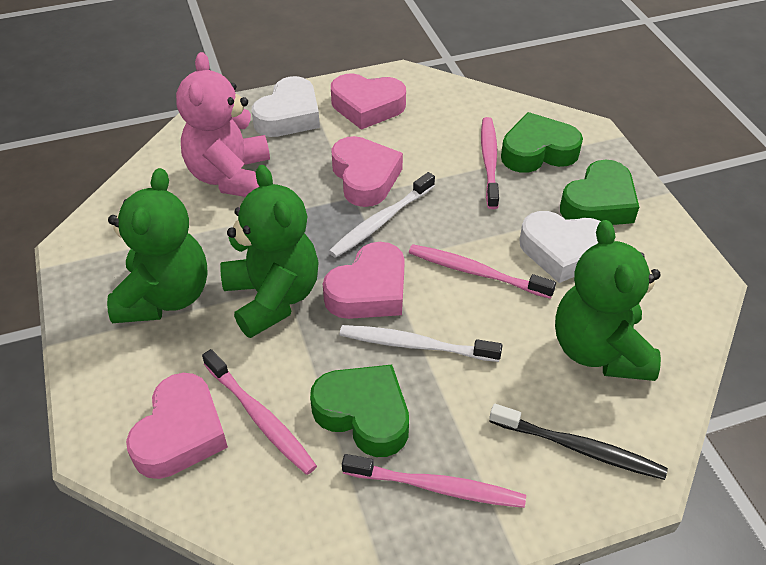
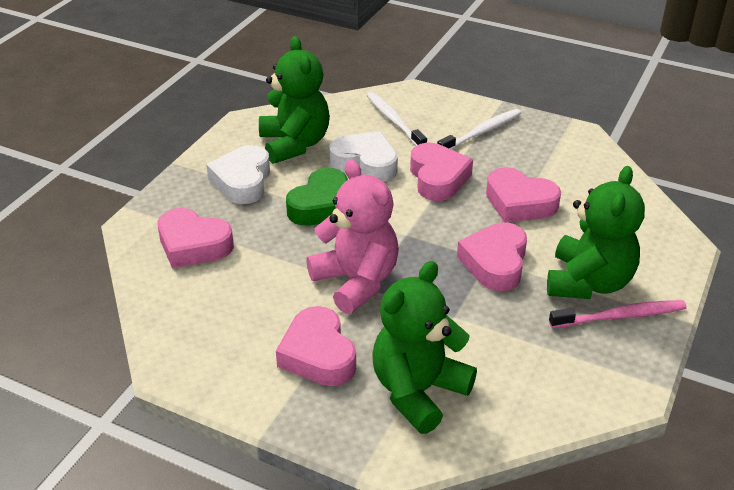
black toothbrush: [489,404,668,480] = 1 -> none = 0
green heart: [310,365,409,457] [501,112,583,173] [560,159,639,225] = 3 -> [286,168,348,226] = 1
pink heart: [126,373,228,479] [323,242,405,319] [331,73,406,130] [331,136,403,207] = 4 -> [157,208,234,268] [276,306,356,386] [410,143,473,201] [457,222,527,291] [486,167,561,222] = 5
pink toothbrush: [202,349,317,475] [342,454,526,508] [409,244,556,299] [481,117,499,209] = 4 -> [549,300,687,328] = 1

